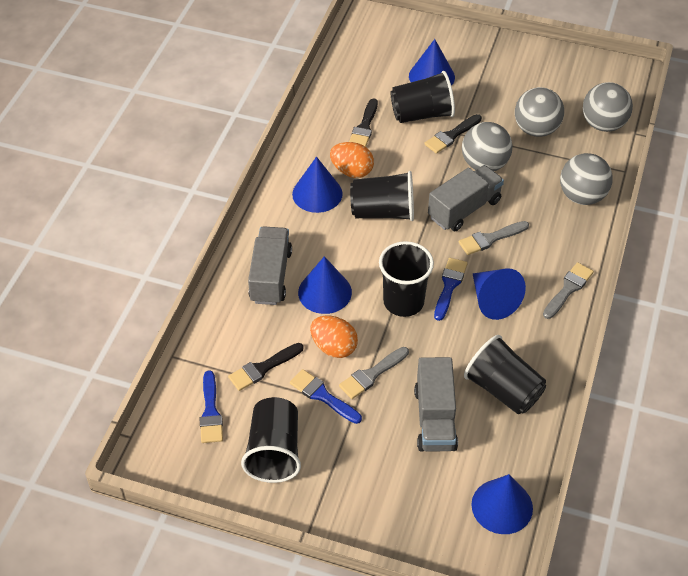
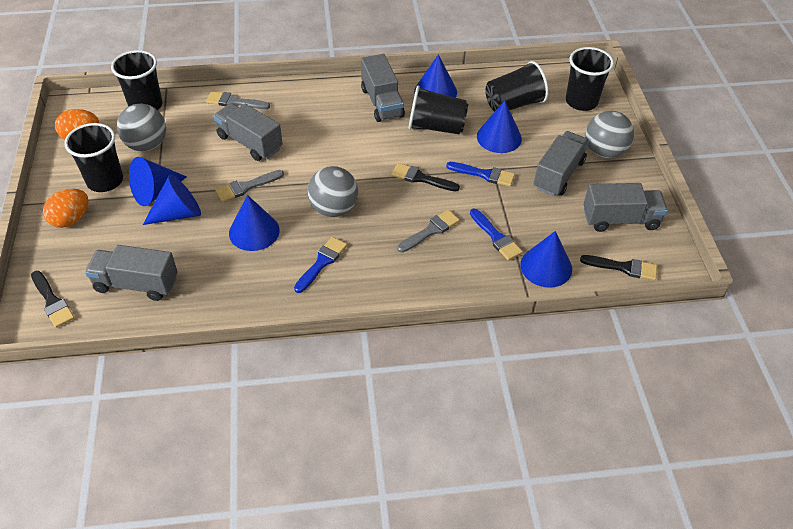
blue cone: [292,157,343,213] [298,256,352,314] [409,39,455,86] [471,474,533,534] [473,268,526,320] = 5 -> [129,157,187,206] [143,174,201,225] [229,195,280,251] [414,54,457,98] [477,100,522,153] [520,231,572,288] = 6
grey ball: [462,122,512,171] [515,87,564,137] [560,153,613,205] [583,82,633,132] = 4 -> [117,104,166,152] [308,166,358,217] [586,111,634,158] = 3
grey truck: [248,226,292,305] [414,357,458,451] [428,165,504,231] = 3 -> [85,245,178,301] [213,103,283,161] [361,54,405,122] [534,131,589,196] [583,183,668,232] = 5

